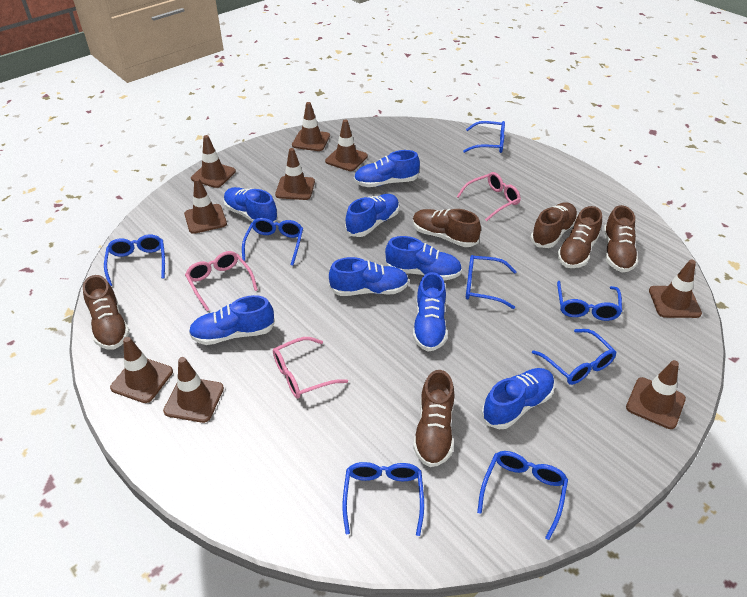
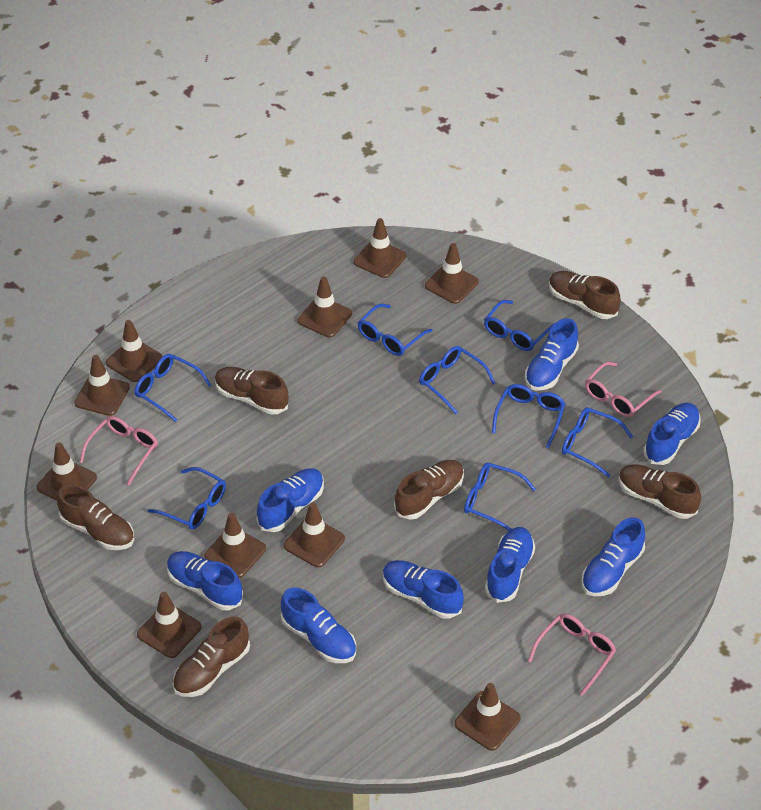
brown traffic cone: [110,337,173,403] [163,357,224,423] [184,178,227,234] [191,135,236,188] [275,148,315,200] [292,102,330,151] [325,119,368,171] [626,360,686,429] [649,259,702,318] = 9 -> [37,442,97,501] [74,355,130,416] [106,320,163,382] [137,592,201,658] [204,513,266,578] [284,502,345,567] [298,277,352,338] [354,218,406,278] [425,243,479,304] [454,683,521,751] = 10

